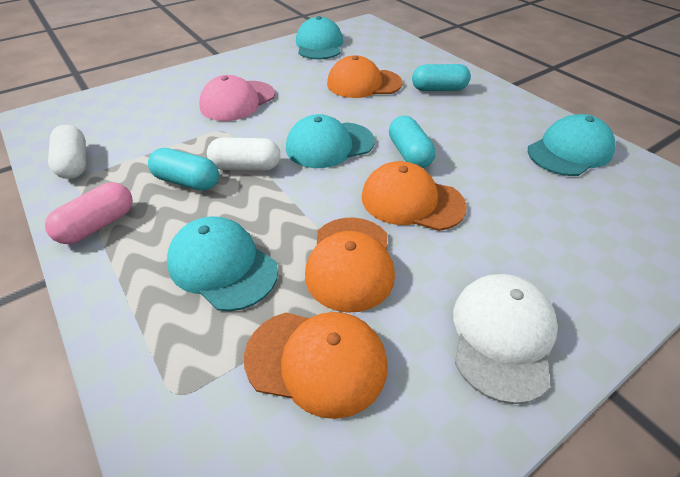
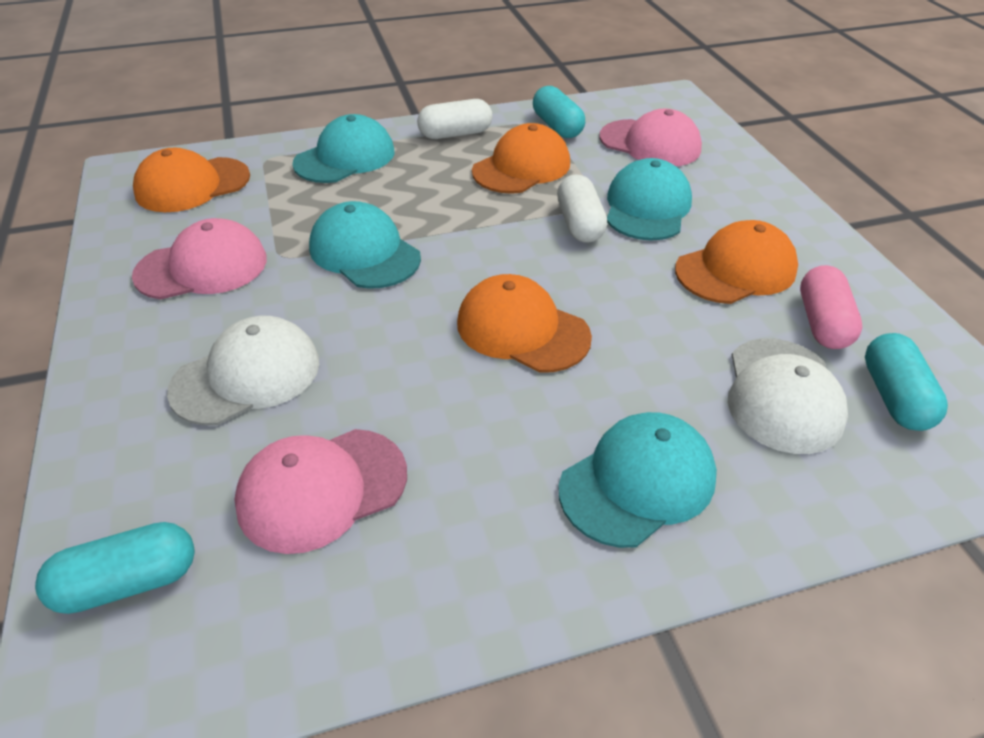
pink cap: [199,75,275,121] = 1 -> [132,218,267,299] [234,429,407,554] [600,109,702,166] = 3
white cap: [453,274,558,404] = 1 -> [167,316,319,426] [728,338,848,454] = 2

